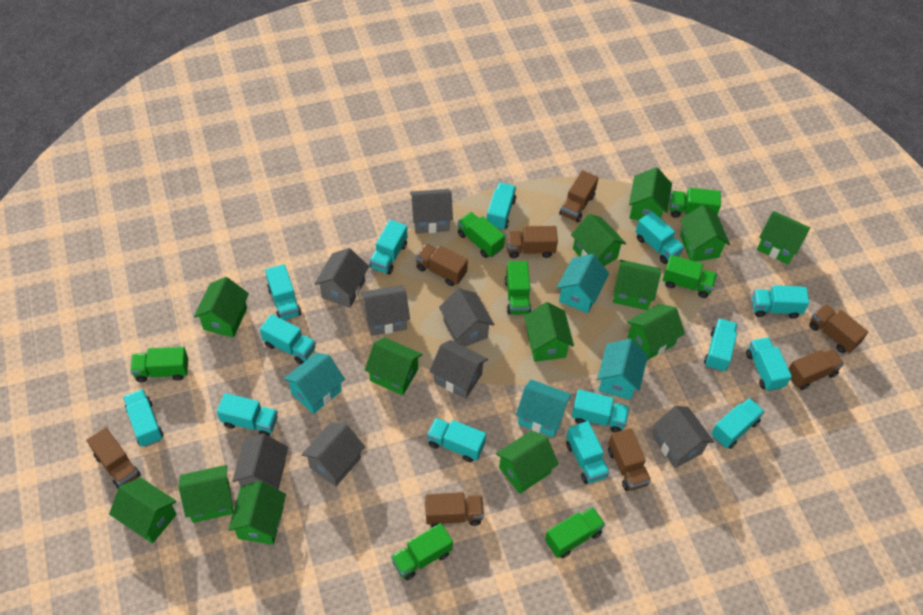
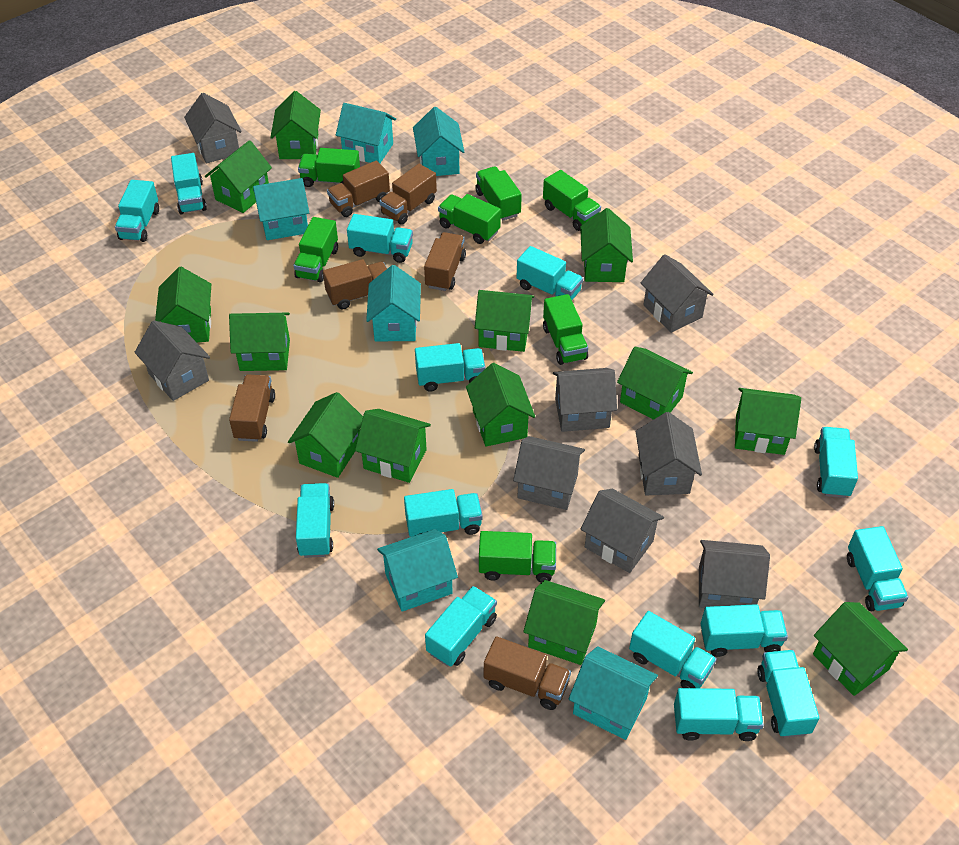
brown truck: [87,427,141,489] [415,244,468,286] [425,492,484,528] [506,226,558,258] [559,170,599,222] [608,428,651,491] [788,349,844,390] [809,304,868,353] = 8 -> [229,375,275,442] [323,259,387,310] [327,160,390,217] [380,164,437,225] [424,232,466,291] [484,636,571,710] = 6
turquoise house: [284,352,345,414] [516,379,572,437] [557,254,609,313] [597,339,648,400] = 4 -> [253,178,309,240] [336,103,396,163] [366,265,421,341] [377,529,458,612] [413,107,464,176] [569,646,658,740] = 6

